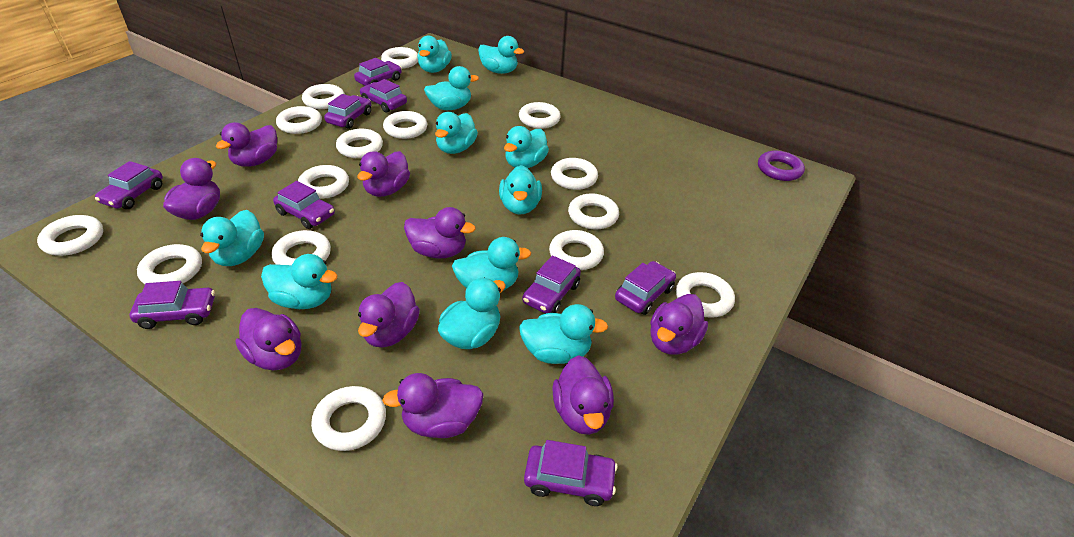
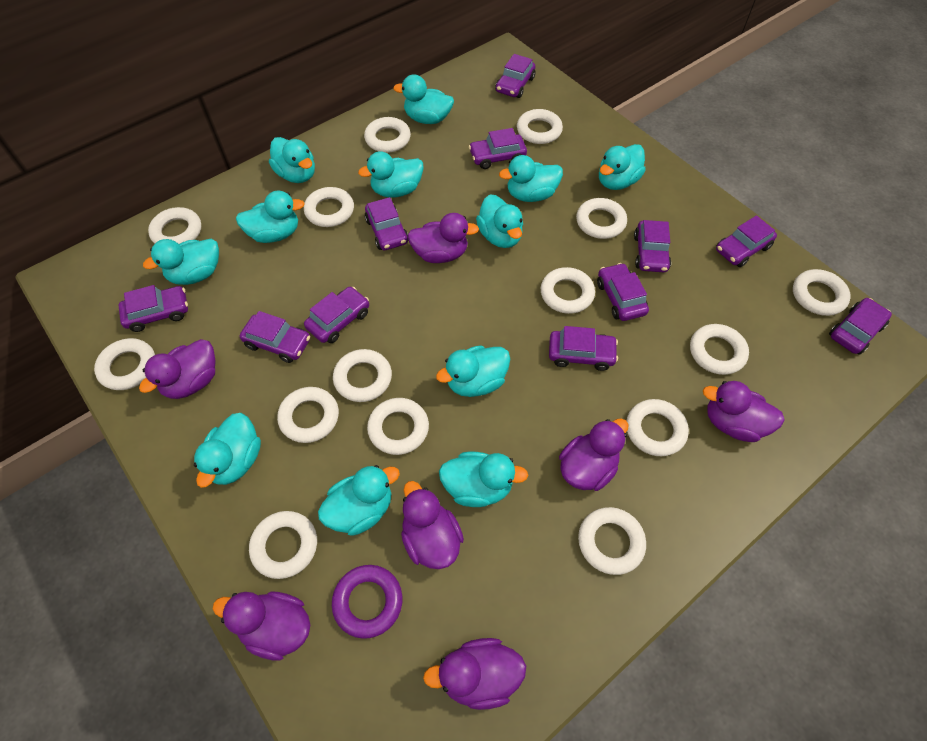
purple car: [95,161,163,209] [130,281,215,329] [273,181,335,229] [324,94,371,129] [354,58,402,86] [360,79,407,113] [522,255,581,314] [524,440,618,506] [615,261,676,315] = 9 -> [118,285,188,332] [240,311,310,363] [304,287,369,343] [365,197,409,250] [469,128,527,169] [495,54,535,98] [549,326,618,371] [597,263,649,321] [634,220,671,272] [716,215,777,267] [829,298,892,355] = 11
purple duck: [163,158,220,220] [216,122,277,167] [236,308,301,370] [357,151,410,197] [358,282,420,347] [382,373,483,438] [404,207,476,258] [552,355,614,435] [650,294,708,355] = 9 -> [139,339,216,399] [213,592,310,661] [401,481,464,569] [407,213,479,263] [423,638,526,710] [559,418,628,491] [703,381,785,442] = 7
turquoise duck: [200,210,264,266] [261,254,338,309] [417,35,452,73] [424,66,479,110] [435,112,478,154] [438,278,506,349] [452,237,531,291] [478,36,524,74] [499,165,542,214] [504,126,549,168] [519,304,608,364] = 11 -> [143,239,219,285] [194,413,261,488] [236,191,305,243] [269,137,315,183] [318,465,400,536] [358,151,424,198] [393,74,454,124] [436,345,510,397] [439,451,528,507] [476,194,523,248] [499,155,563,202] [599,144,646,190] = 12

